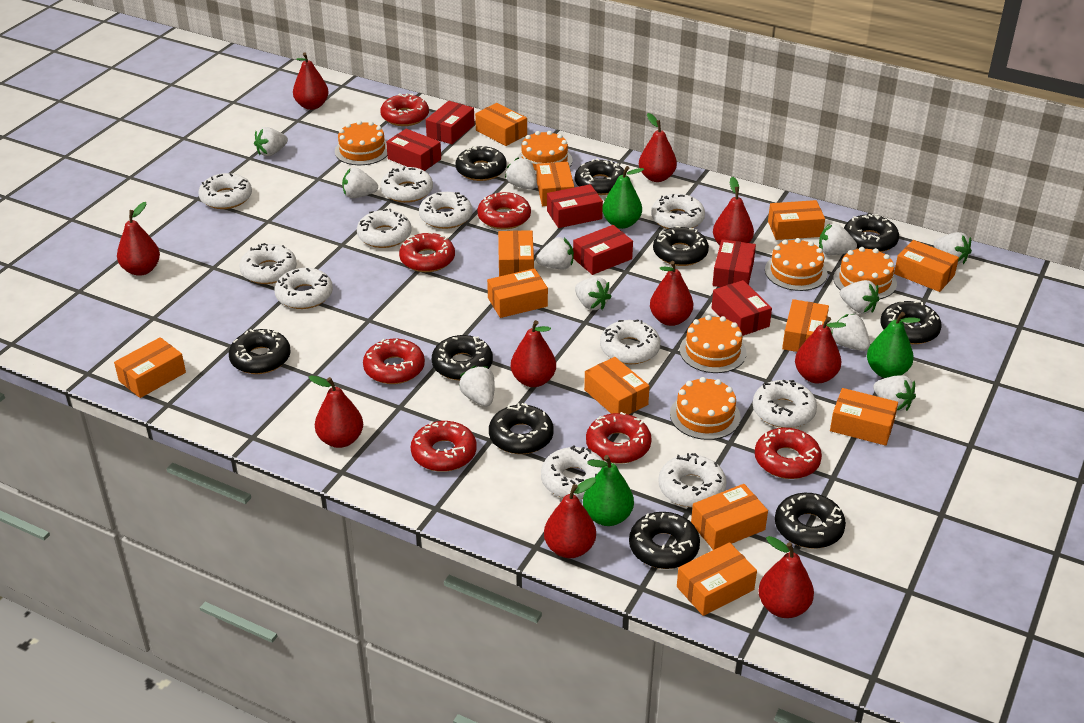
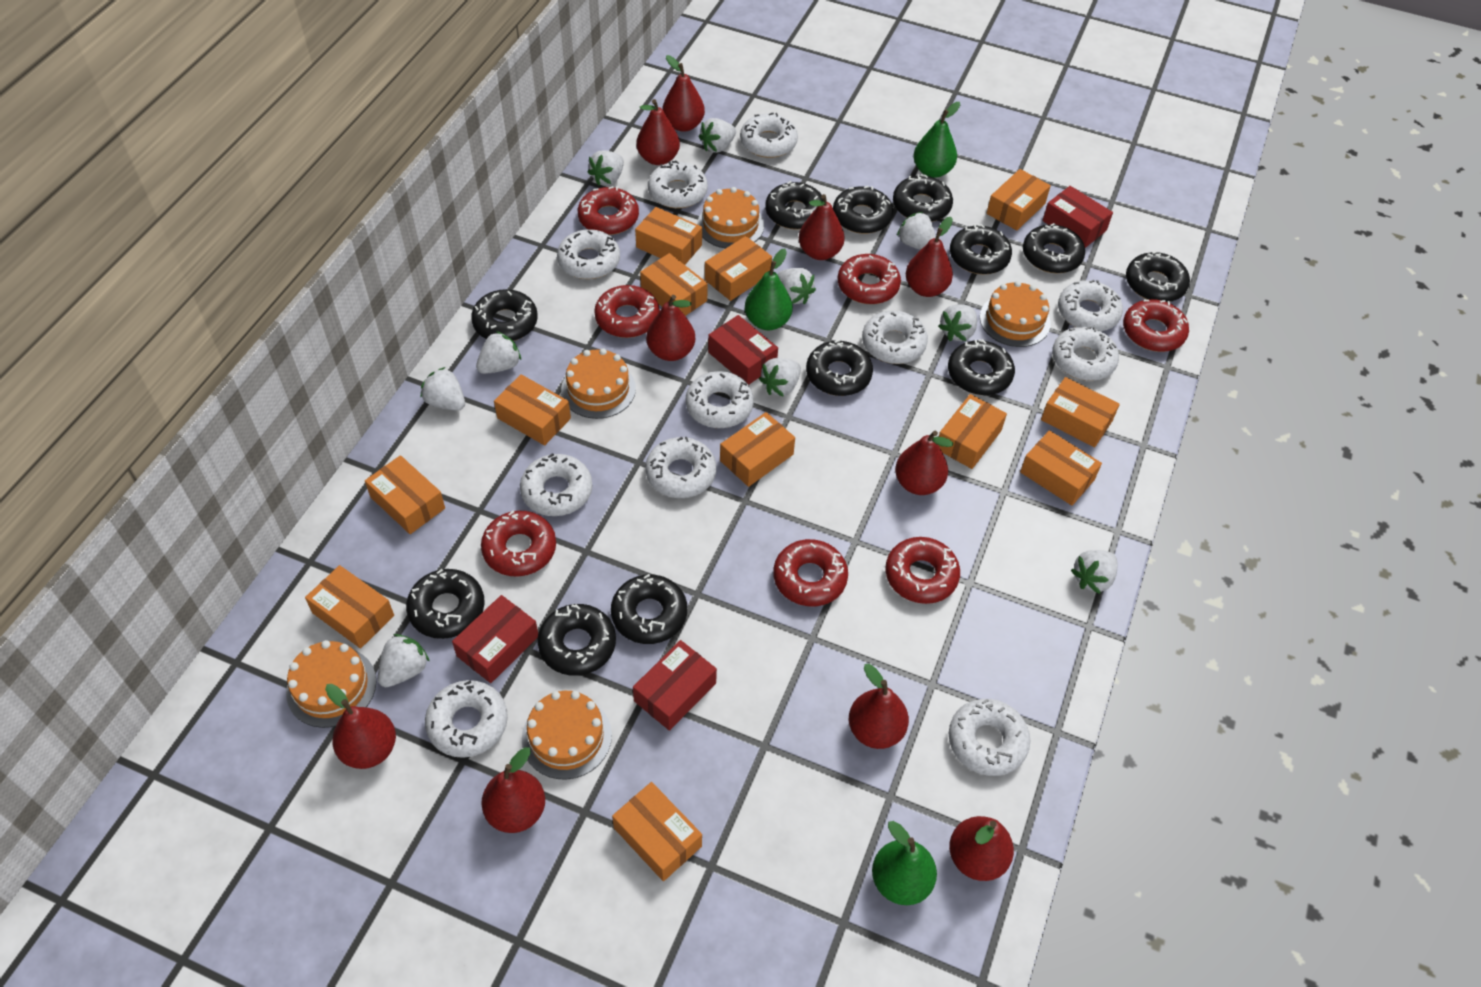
black donut: [229,329,291,374] [432,335,493,381] [455,146,507,181] [489,403,554,454] [575,158,624,195] [629,512,700,569] [653,226,709,266] [775,493,846,549] [844,214,899,252] [881,301,942,344] = 10 -> [406,569,485,639] [471,289,538,341] [537,604,616,676] [611,574,687,644] [765,181,824,230] [806,339,873,396] [833,186,893,234] [893,174,953,222] [948,339,1015,395] [950,224,1012,275] [1023,223,1085,273] [1126,251,1190,302] = 12
orange cake: [335,121,387,165] [517,131,573,175] [670,377,741,440] [679,315,746,373] [765,238,828,291] [833,247,897,299] = 6 -> [286,640,376,728] [522,691,612,780] [561,348,636,419] [697,187,764,249] [980,281,1051,347] = 5
red box: [386,129,441,171] [426,101,475,144] [547,184,603,228] [573,225,633,275] [712,239,756,287] [712,280,772,336] = 6 -> [452,595,538,683] [633,640,717,731] [708,315,778,385] [1043,186,1113,248] = 4
white strawberry: [254,127,288,156] [342,168,378,198] [459,366,495,406] [505,157,537,189] [536,237,574,269] [575,277,612,310] [819,223,857,255] [831,314,870,351] [840,280,879,314] [873,375,916,411] [934,232,972,264] = 11 -> [378,634,430,687] [421,367,465,411] [476,331,521,374] [588,150,624,186] [699,118,736,153] [759,358,801,397] [777,268,816,304] [897,212,936,250] [938,304,977,341] [1071,550,1117,594] = 10

